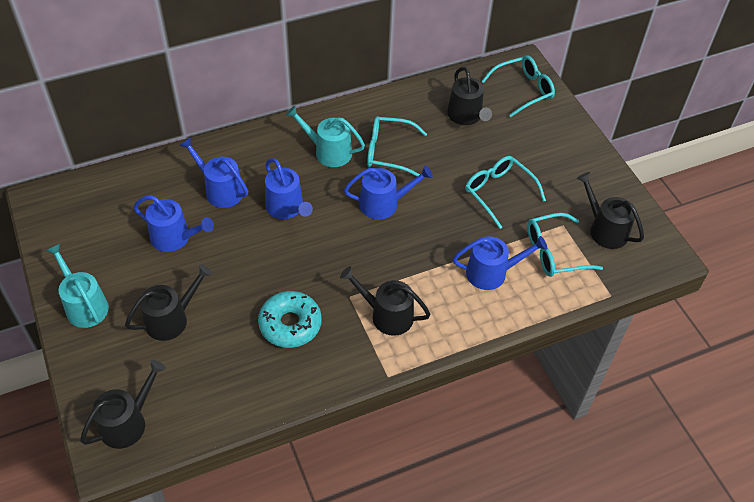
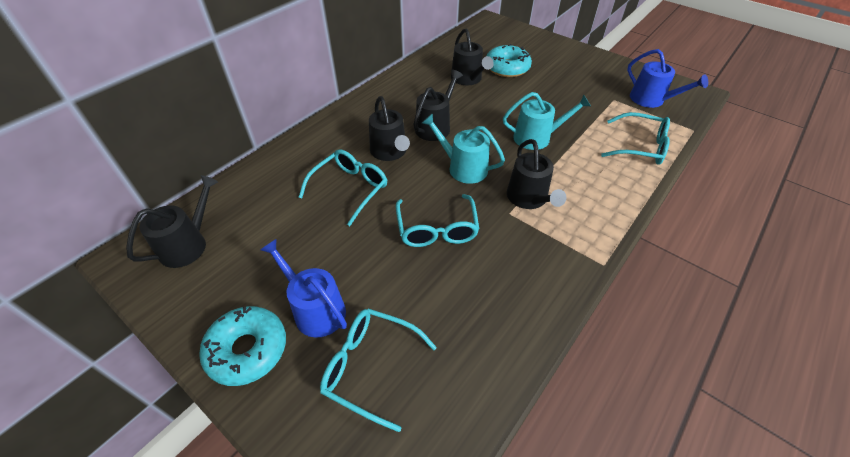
blue watering can: [133,195,214,252] [179,137,249,208] [265,158,313,219] [344,166,433,220] [453,236,547,290] = 5 -> [260,239,347,337] [627,49,708,108] = 2
turquoise donut: [258,291,322,348] = 1 -> [199,306,286,386] [487,44,532,77] = 2

